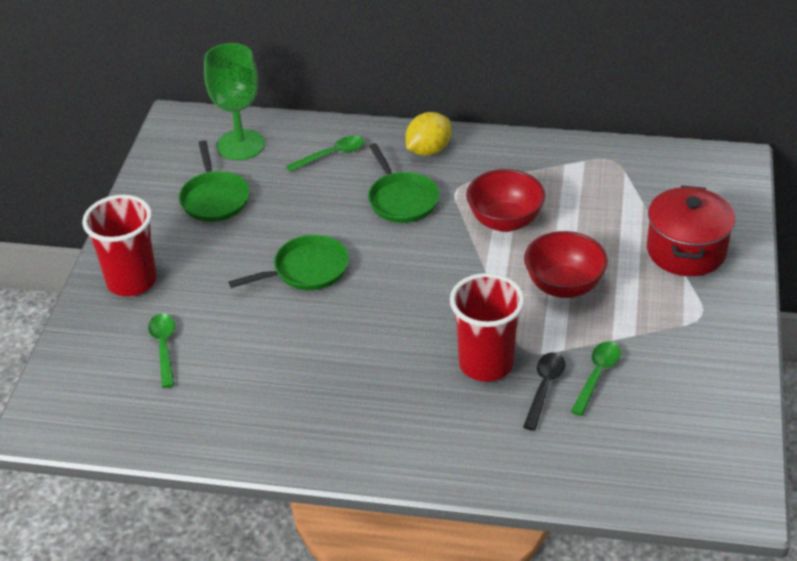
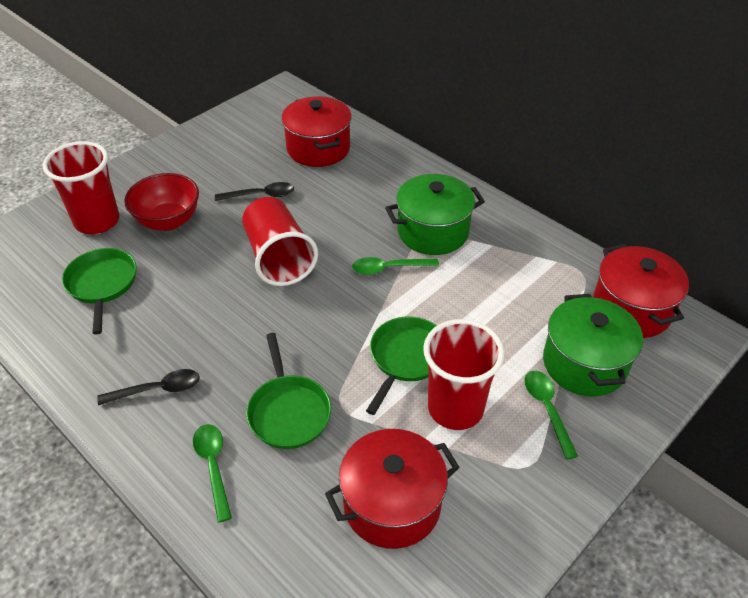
black spoon: [523,352,566,431] = 1 -> [97,369,200,405] [215,182,294,201] = 2
green goblet: [204,43,265,160] = 1 -> none = 0
green pot: none = 0 -> [385,174,485,255] [543,294,643,396] = 2
red bowl: [466,169,545,232] [524,231,608,298] = 2 -> [124,173,199,231] = 1
red cup: [82,195,157,296] [450,273,525,382] = 2 -> [43,141,120,234] [242,197,318,286] [423,319,505,430] = 3
red pot: [647,185,735,276] = 1 -> [281,96,352,167] [325,429,460,549] [593,244,689,338] = 3
yellow lemon: [406,112,451,156] = 1 -> none = 0

